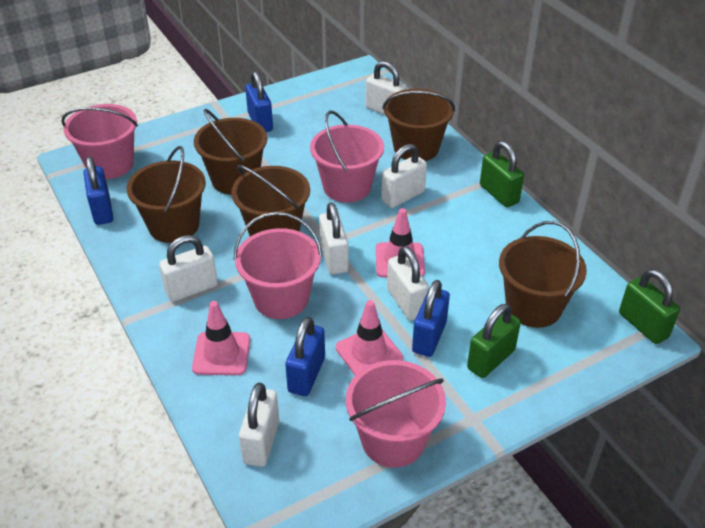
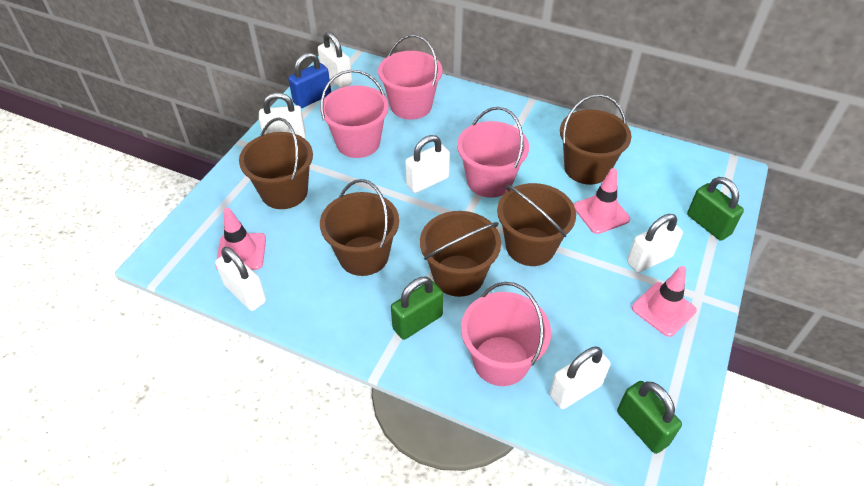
blue padlock: [84,156,113,225] [245,71,273,132] [285,317,325,396] [412,280,450,357] = 4 -> [288,53,331,108] = 1

